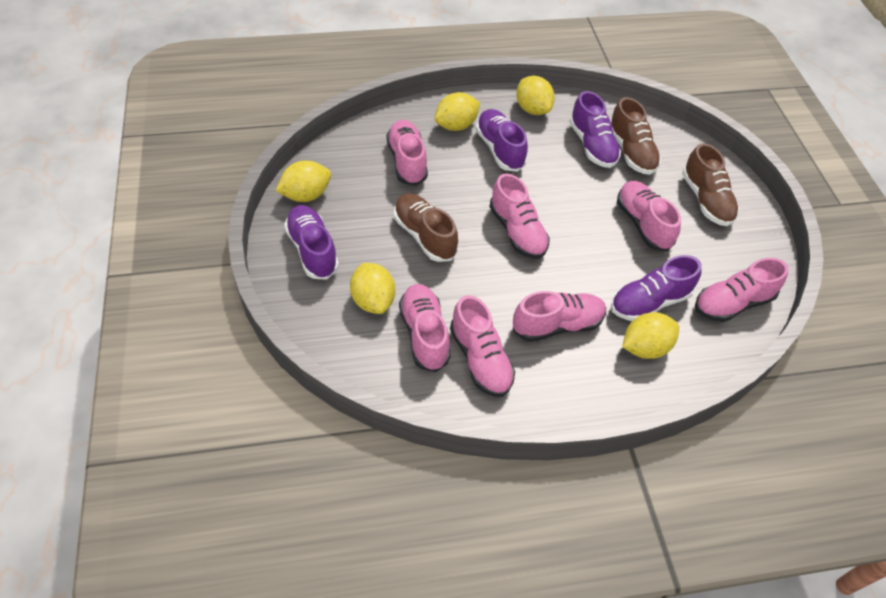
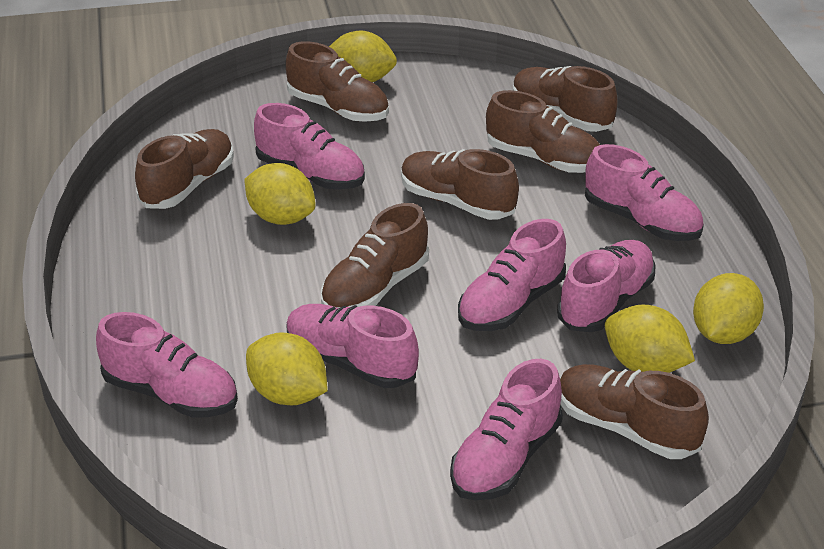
brown shoe: [394,193,458,262] [610,97,661,175] [682,143,739,226] = 3 -> [135,129,234,209] [286,41,389,122] [321,203,429,308] [401,149,519,220] [486,90,600,173] [513,66,618,132] [560,364,709,459] = 7
purple shoe: [284,205,339,280] [476,109,528,172] [569,91,621,168] [611,255,702,321] = 4 -> none = 0

